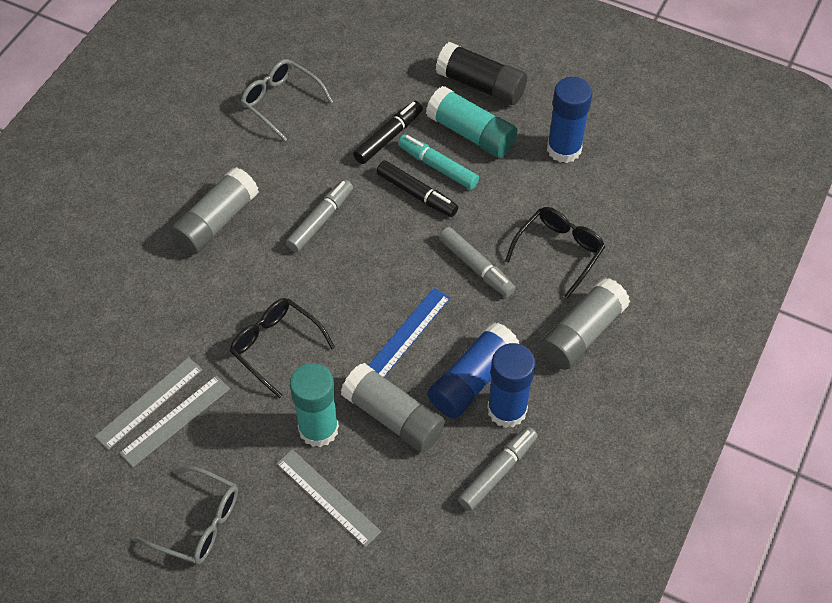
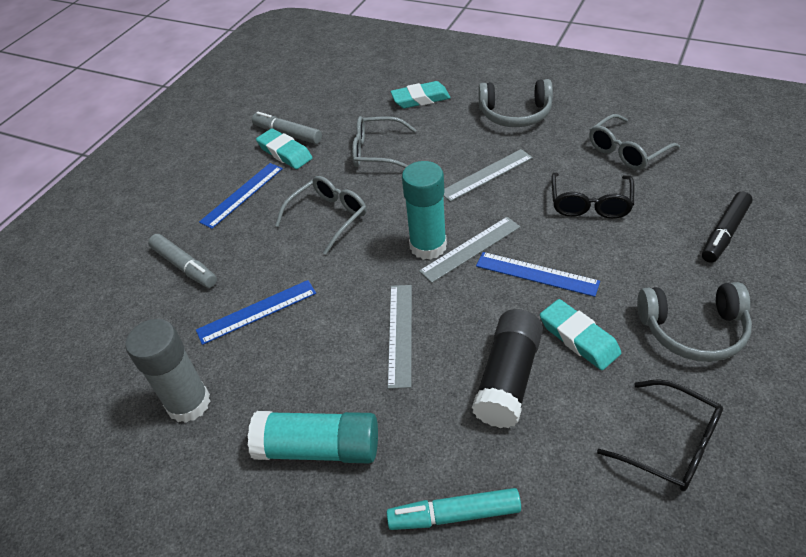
black marker: [353,101,423,164] [376,160,458,217] = 2 -> [702,191,753,263] = 1
blue glue stick: [428,322,519,419] [487,343,536,428] [547,77,592,163] = 3 -> none = 0
blue ruler: [368,288,450,377] = 1 -> [196,280,316,345] [199,163,283,229] [476,252,600,297] = 3
grey glasses: [134,466,238,565] [241,59,333,141] = 2 -> [275,176,367,255] [352,116,416,168] [589,114,680,170] = 3
grey glue stick: [170,167,259,255] [341,363,445,453] [540,278,630,370] = 3 -> [125,319,211,423] = 1
grey headphones: none = 0 -> [478,79,553,127] [637,282,752,362] = 2
grey marker: [286,179,353,252] [439,227,516,297] [458,427,538,511] = 3 -> [148,234,217,288] [252,112,322,144] = 2
turquoise eraser: none = 0 -> [256,128,312,169] [391,81,451,108] [540,299,621,370] = 3

